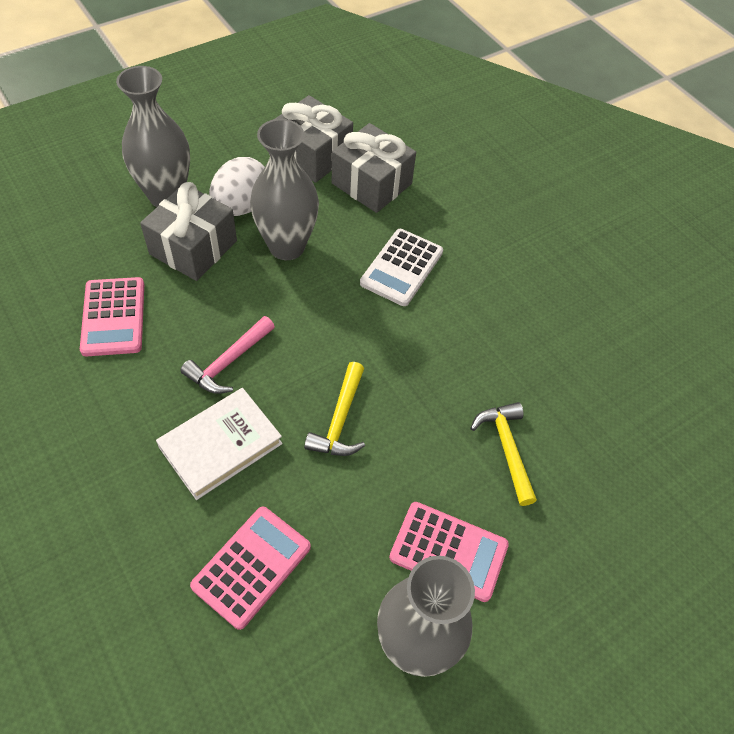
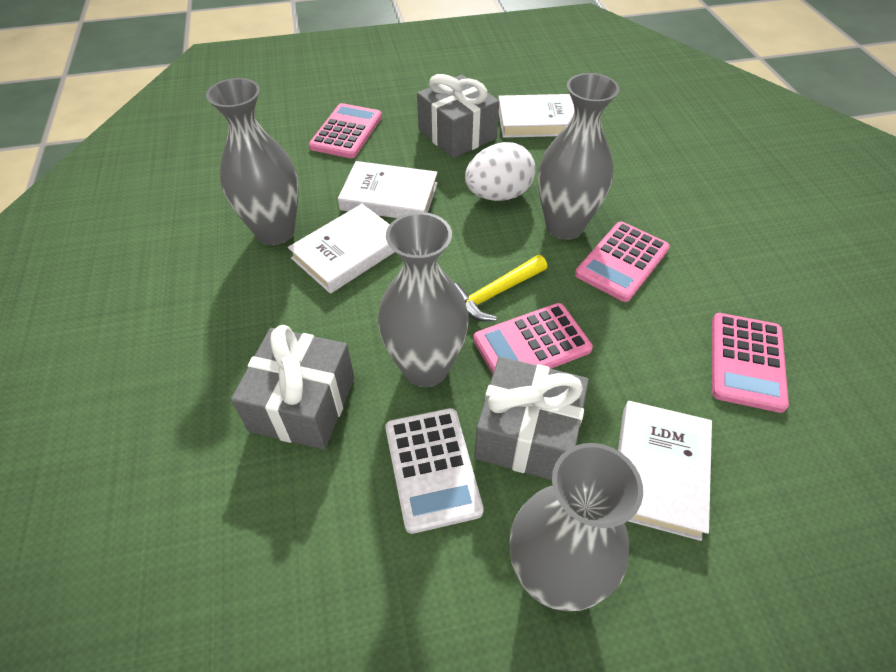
grey vase: [116,66,190,207] [250,119,319,260] [377,556,475,677] = 3 -> [206,78,299,245] [378,212,469,387] [510,443,643,611] [538,73,620,240] = 4
pink calculator: [80,277,144,357] [190,506,311,630] [389,502,509,602] = 3 -> [309,103,382,158] [473,303,593,374] [575,222,670,302] [712,313,789,413] = 4
pink hammer: [180,316,275,394] = 1 -> none = 0
white book: [156,388,283,500] = 1 -> [288,204,394,294] [338,161,438,218] [498,94,574,138] [618,401,712,541] = 4
yellow hammer: [304,362,365,456] [470,402,537,506] = 2 -> [454,255,547,321] = 1

